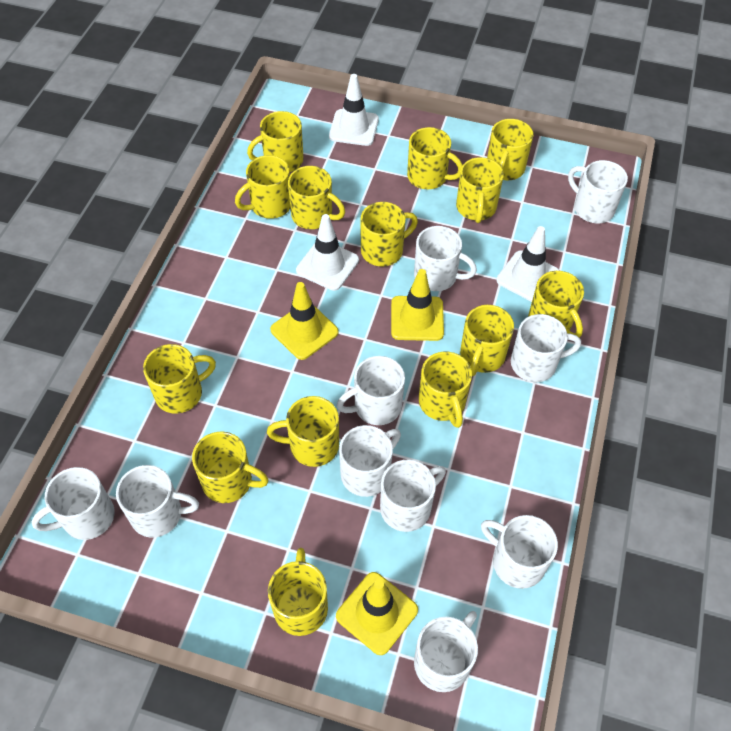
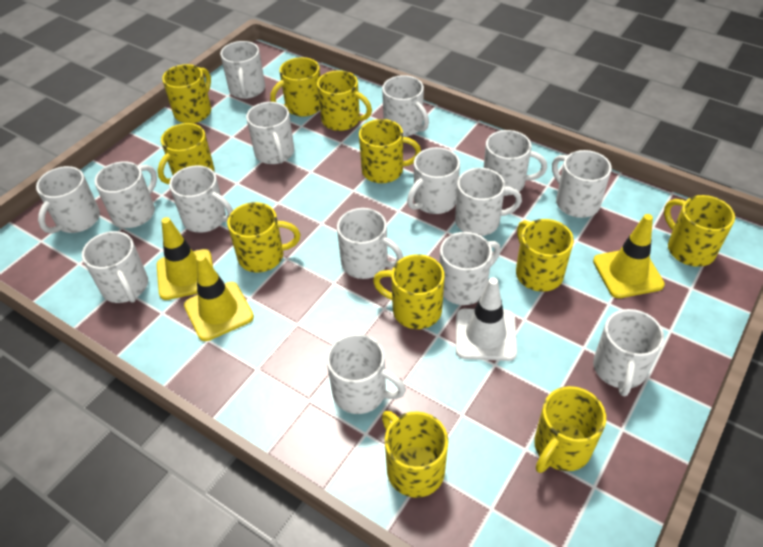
white mug: [31,467,115,540] [116,465,199,538] [336,356,405,425] [339,425,401,497] [380,460,446,532] [414,226,477,291] [414,611,478,692] [481,515,558,589] [511,314,581,382] [568,160,628,223] = 10 -> [36,166,100,234] [82,231,148,303] [94,161,157,228] [169,165,233,233] [220,41,265,99] [246,102,294,164] [326,334,406,414] [337,208,403,279] [382,75,429,137] [407,147,460,214] [439,232,501,305] [455,168,522,236] [483,130,547,196] [552,150,612,218] [593,309,664,396] = 15
white traffic cone: [296,214,359,291] [329,74,379,146] [496,226,560,302] = 3 -> [456,277,517,361] = 1
yellow mug: [143,344,216,414] [192,432,269,503] [235,155,290,219] [247,111,304,172] [267,396,339,467] [268,548,328,636] [288,166,345,229] [360,202,418,267] [407,127,463,190] [419,351,472,428] [456,157,504,223] [460,305,514,376] [487,119,534,180] [528,271,584,338] = 14 -> [158,123,215,184] [162,64,211,123] [227,202,300,272] [270,57,320,117] [317,70,372,131] [359,119,421,183] [373,254,445,329] [382,411,448,498] [516,219,574,292] [534,386,606,473] [664,195,735,267] = 11

